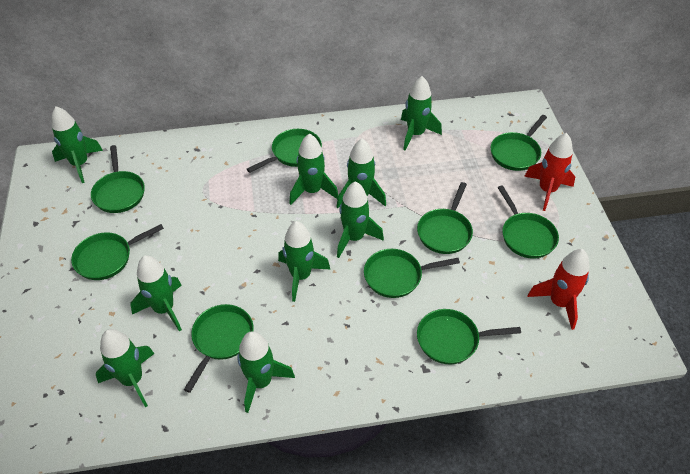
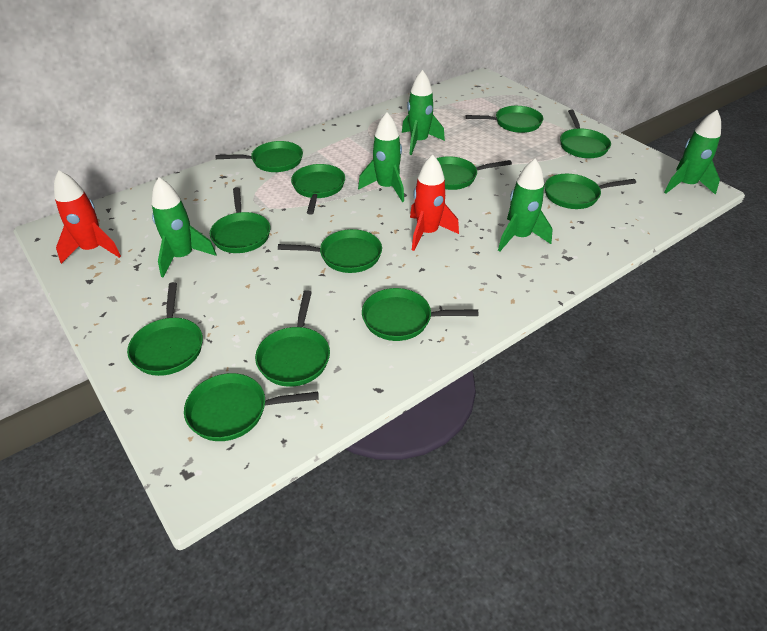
green pan: [71,224,164,280] [91,145,145,213] [184,304,254,393] [247,129,322,173] [364,249,460,298] [417,182,473,254] [417,309,521,364] [490,115,547,171] [497,185,559,259] = 9 -> [127,282,203,376] [184,373,319,441] [210,187,270,253] [216,141,303,172] [255,290,330,387] [278,229,382,273] [291,164,345,215] [362,288,478,341] [436,156,512,190] [465,106,543,133] [544,174,636,209] [560,110,611,158] = 12
green rocket: [52,106,103,183] [96,329,154,407] [130,255,182,332] [237,331,295,413] [278,221,330,302] [289,133,338,205] [336,139,386,208] [337,182,384,258] [401,76,442,150] = 9 -> [152,177,216,277] [358,112,404,202] [402,70,445,155] [498,159,553,251] [664,110,721,195] = 5

